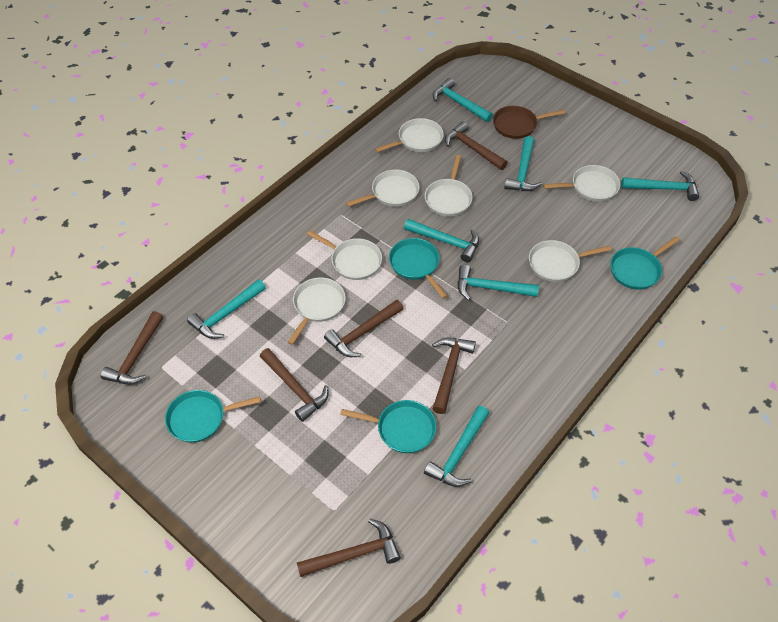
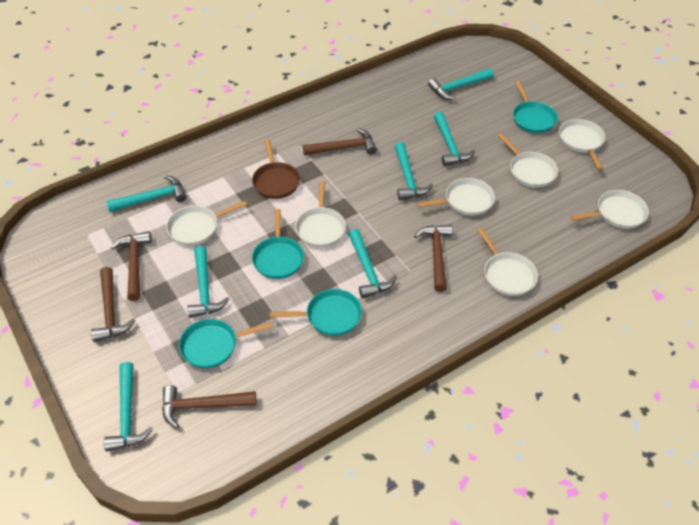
brown hammer: [101,311,163,384] [260,348,329,422] [297,519,401,577] [324,300,404,357] [432,337,476,414] [445,122,508,170] = 6 -> [91,267,135,342] [111,231,151,301] [162,385,256,429] [303,128,377,155] [414,225,453,292] = 5

